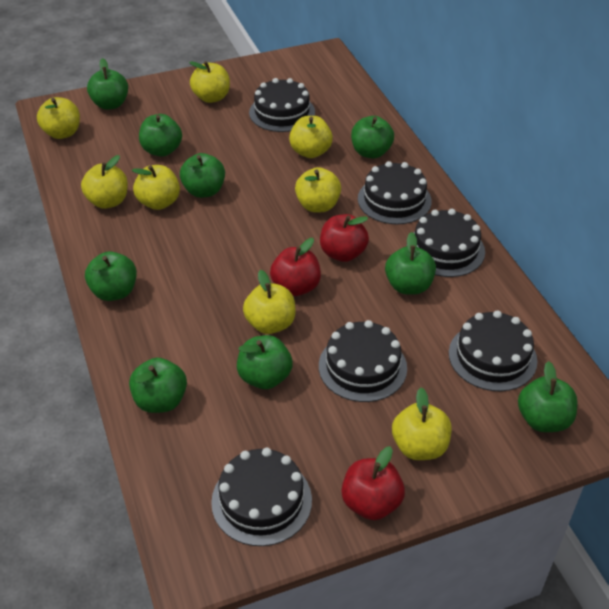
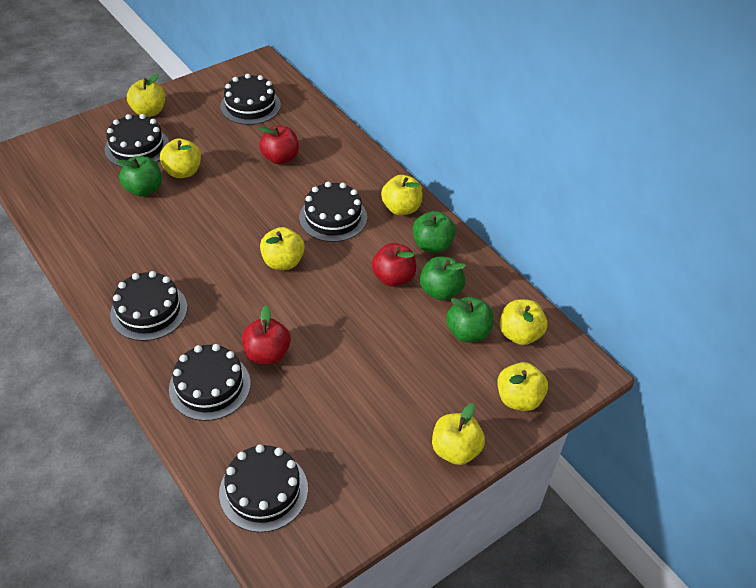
green apple: [85,252,137,301] [87,58,128,110] [129,358,187,413] [139,114,182,157] [180,153,225,198] [237,335,293,389] [351,116,394,159] [385,232,436,295] [518,361,578,432] = 9 -> [117,156,162,197] [412,211,456,253] [420,256,466,300] [446,297,493,342] = 4
yellow apple: [37,97,80,139] [81,155,128,209] [132,165,180,210] [189,61,230,103] [243,270,296,334] [289,116,333,158] [295,167,341,213] [392,388,452,460] = 8 -> [127,73,165,117] [160,138,201,178] [260,227,305,270] [381,175,423,215] [432,403,485,465] [497,362,548,411] [500,299,548,345] = 7

